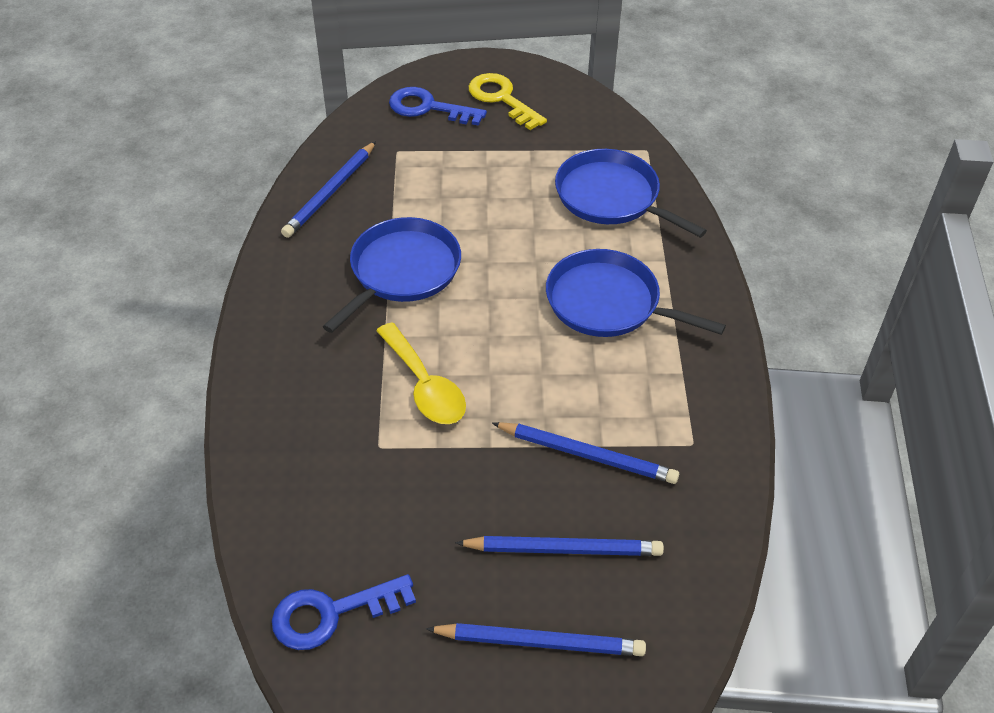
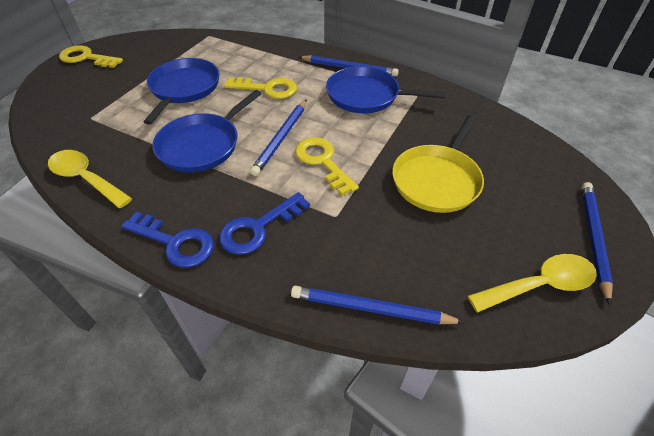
yellow key: [469,73,547,130] = 1 -> [59,45,123,68] [224,77,297,99] [295,137,359,196] = 3
yellow pan: none = 0 -> [392,115,484,213] = 1
yellow spoon: [376,323,466,424] = 1 -> [48,150,132,208] [468,254,597,313] = 2

